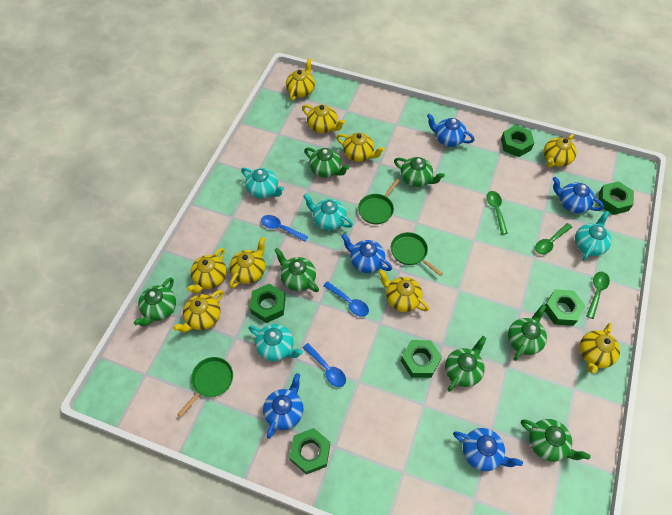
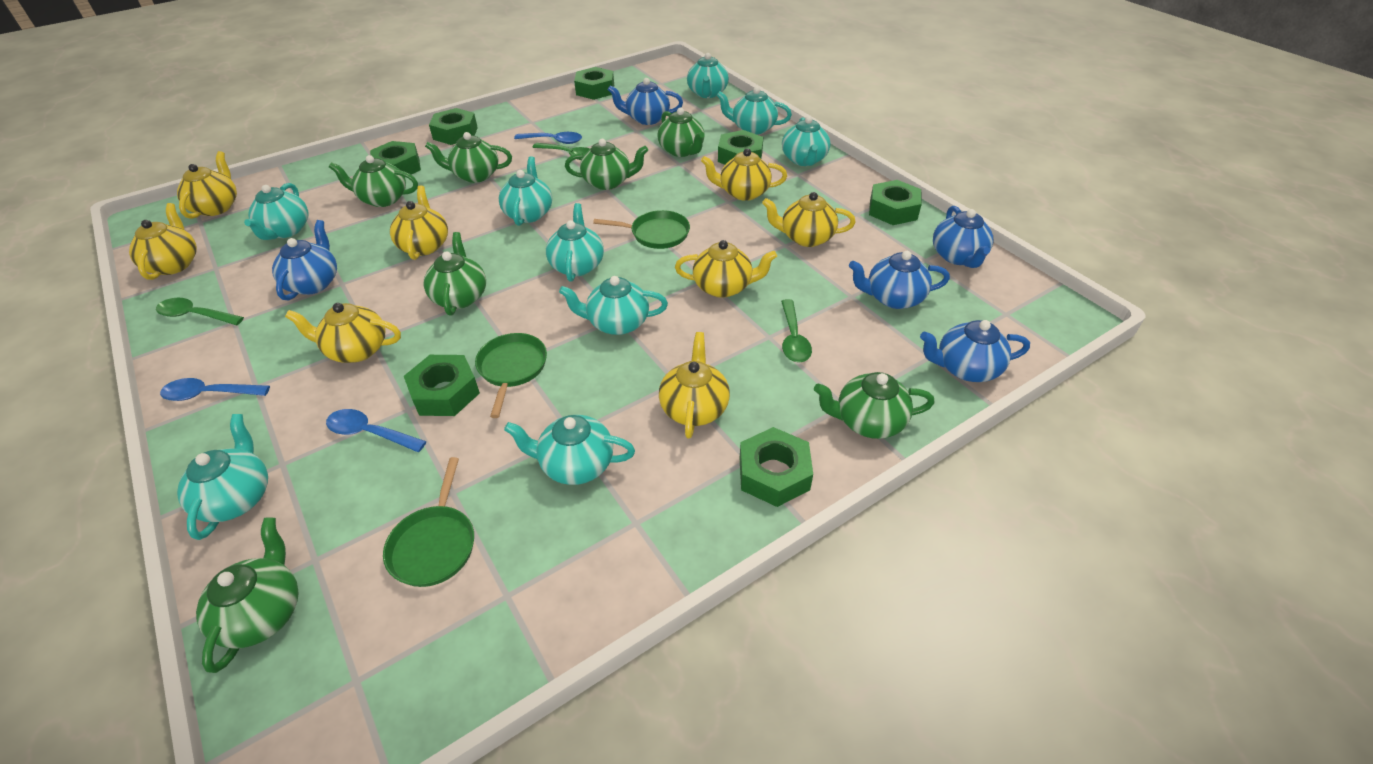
green nut: [250,284,286,323] [289,428,330,475] [401,340,442,378] [501,125,534,157] [545,289,585,326] [598,181,634,215] = 6 -> [370,141,421,175] [404,355,480,416] [429,108,478,145] [574,67,614,100] [718,130,763,165] [740,427,813,507] [869,180,922,225] = 7
turquoise teapot: [241,167,284,199] [249,324,303,361] [303,194,353,231] [575,211,612,260] = 4 -> [177,414,268,540] [244,183,308,240] [499,156,552,226] [504,415,635,485] [546,203,604,282] [559,276,668,335] [687,53,729,98] [716,87,792,135] [782,116,830,166] = 9
yellow teapot: [173,290,223,332] [187,248,227,294] [229,237,265,288] [286,58,315,101] [302,105,345,133] [336,133,385,162] [378,269,429,312] [543,134,577,168] [579,323,620,374] = 9 -> [129,203,197,280] [177,151,237,219] [285,303,401,363] [390,186,448,260] [659,332,730,439] [675,240,777,298] [701,148,787,201] [762,192,856,247] = 8

